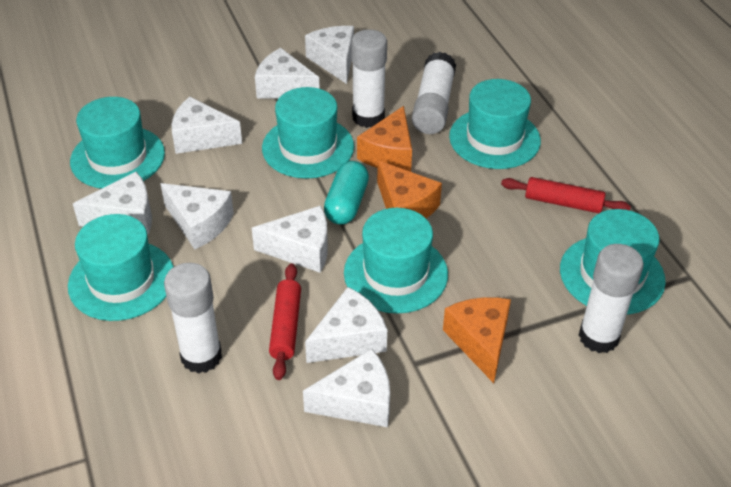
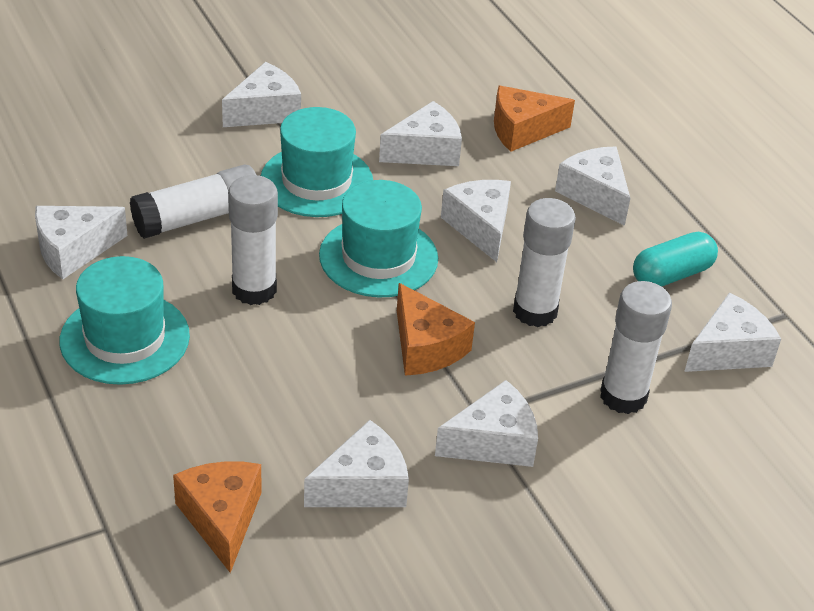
red rolling pin: [269,263,301,380] [501,177,631,213] = 2 -> none = 0
turquoise hat: [68,214,174,321] [70,97,165,189] [262,87,354,179] [344,208,448,314] [449,79,541,169] [560,209,666,315] = 6 -> [60,256,190,385] [261,107,373,217] [319,180,438,297] = 3

